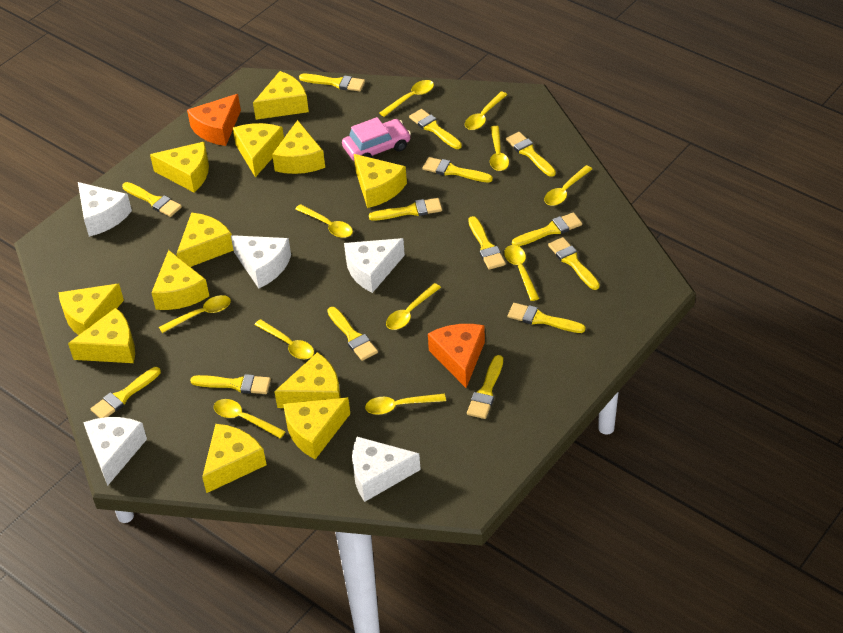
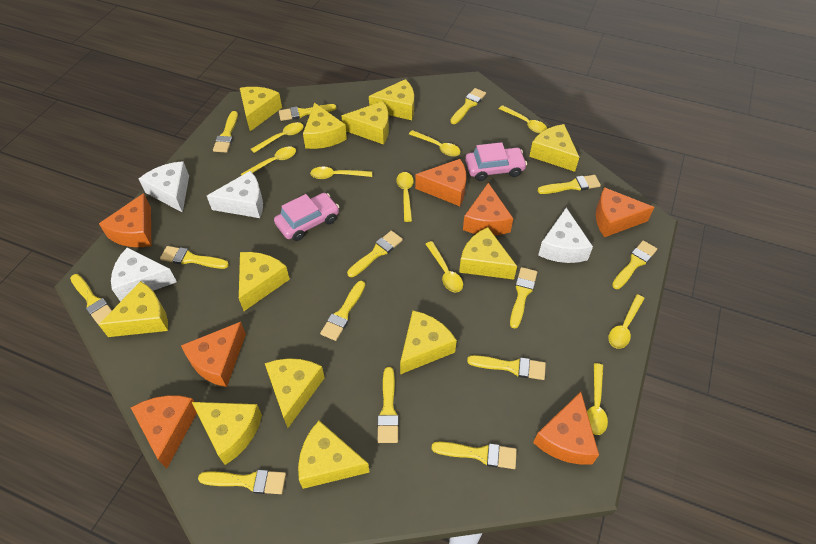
orange cheese: [187,94,241,146] [428,324,485,388] = 2 -> [99,193,151,247] [130,395,197,469] [181,322,246,387] [415,159,466,206] [463,183,513,235] [533,392,599,465] [596,187,655,237] = 7
pink car: [342,117,411,161] = 1 -> [274,193,339,241] [465,142,527,181] = 2
white cheese: [78,182,132,237] [83,417,147,486] [231,235,291,288] [344,238,405,293] [352,437,421,502] = 5 -> [111,247,177,302] [139,161,189,213] [207,171,263,218] [538,208,593,263] = 4
yellow spoon: [159,295,231,333] [214,399,286,439] [254,319,314,359] [295,204,353,238] [365,394,446,415] [380,80,434,117] [386,283,441,330] [465,92,508,130] [490,126,509,171] [504,245,540,301] [544,165,592,206] = 11 -> [241,146,296,175] [251,122,303,153] [310,167,372,179] [396,172,414,222] [409,130,461,157] [426,241,463,292] [499,105,547,133] [587,363,608,435] [608,294,645,349] = 9

